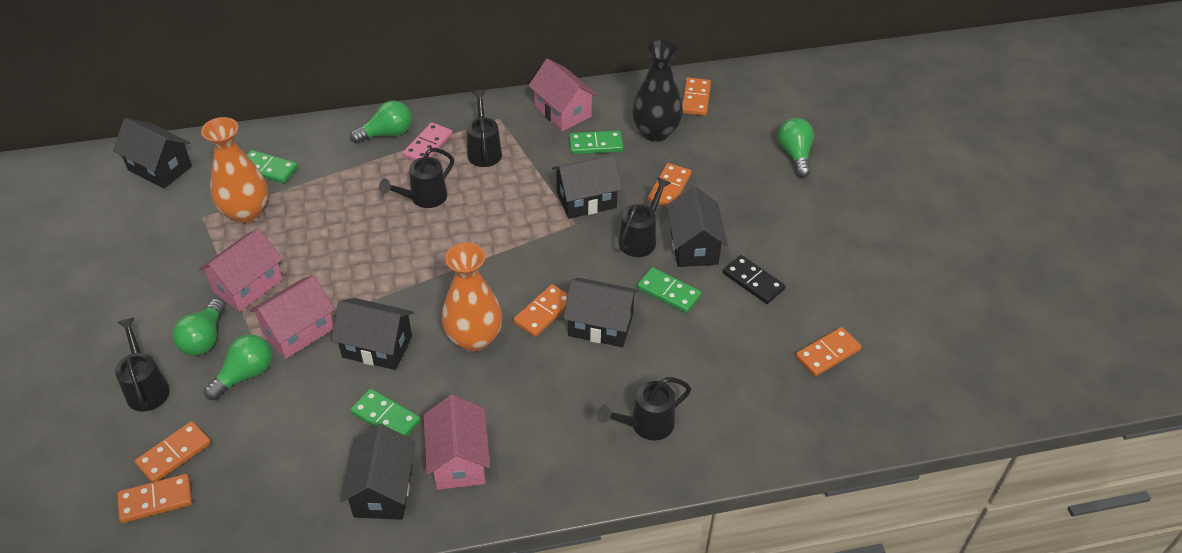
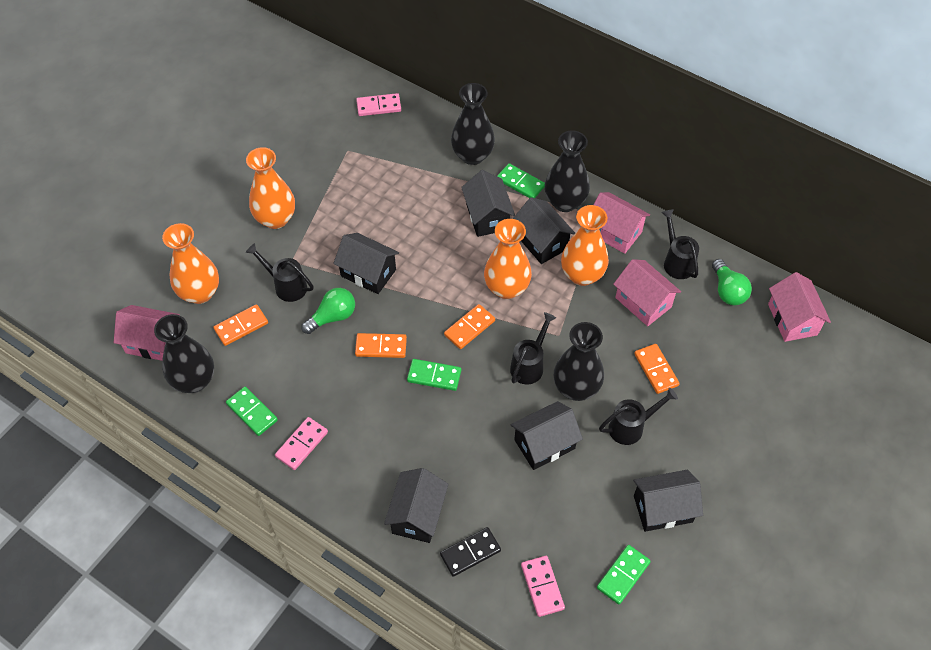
black vase: [632,39,683,142] = 1 -> [154,314,214,393] [451,83,495,165] [545,131,590,212] [554,322,604,401] = 4
black watering can: [115,318,170,411] [379,148,454,208] [467,90,502,167] [597,377,691,441] [619,177,670,257] = 5 -> [246,243,314,302] [510,312,556,384] [599,388,678,445] [661,209,699,279] = 4
green light bulb: [172,299,226,356] [204,335,272,400] [350,100,411,143] [778,118,814,178] = 4 -> [301,288,355,334] [712,259,752,306] = 2
orange domino: [117,474,192,523] [135,421,211,482] [513,284,568,337] [648,163,691,207] [682,78,711,116] [796,327,861,376] = 6 -> [213,304,268,346] [355,333,407,358] [444,304,495,349] [634,344,680,394] = 4
orange vase: [201,117,268,223] [441,243,502,352] = 2 -> [162,223,219,304] [246,147,295,229] [484,219,532,299] [561,205,609,286] = 4
pink domino: [403,122,453,161] = 1 -> [275,417,328,470] [356,93,401,116] [521,556,565,617] = 3

